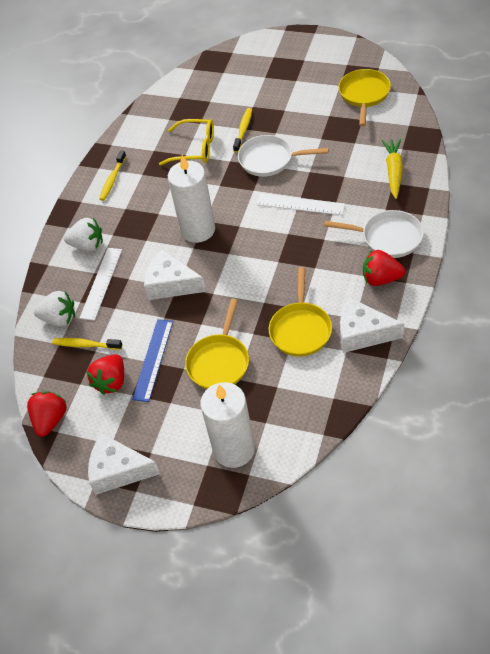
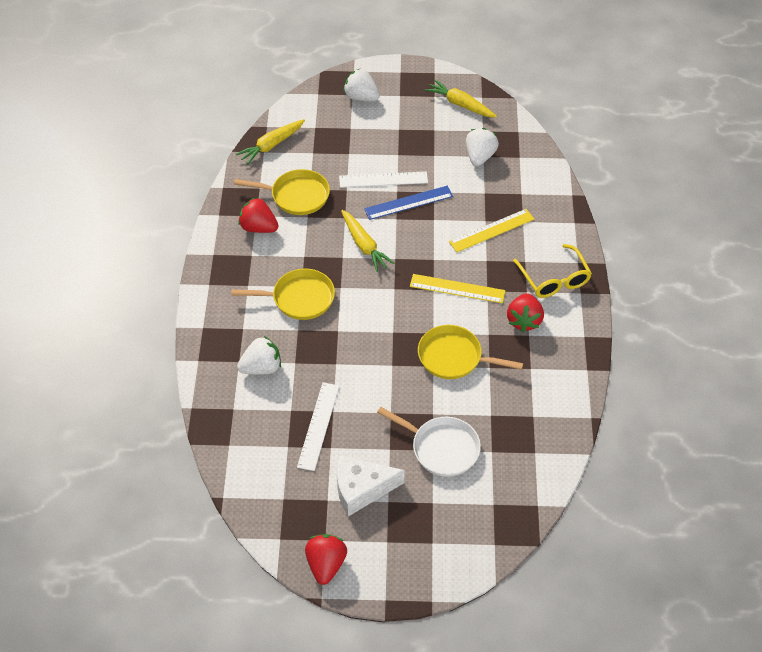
white candle: [168,155,215,243] [200,382,255,468] = 2 -> none = 0
white cheese: [88,433,160,495] [144,250,206,300] [340,297,404,353] = 3 -> [337,455,405,516] = 1
white pan: [238,135,329,177] [324,210,424,258] = 2 -> [377,407,481,477] = 1
white strawberry: [34,291,75,327] [64,218,103,252] = 2 -> [237,336,281,375] [343,69,380,101] [466,128,499,166] = 3
yellow carrot: [382,139,403,199] = 1 -> [236,119,305,165] [341,210,395,272] [425,79,497,118] = 3
yellow ruler: none = 0 -> [410,274,505,303] [449,209,535,252] = 2
yellow toothbrush: [52,338,122,350] [99,150,126,201] [233,108,252,153] = 3 -> none = 0

